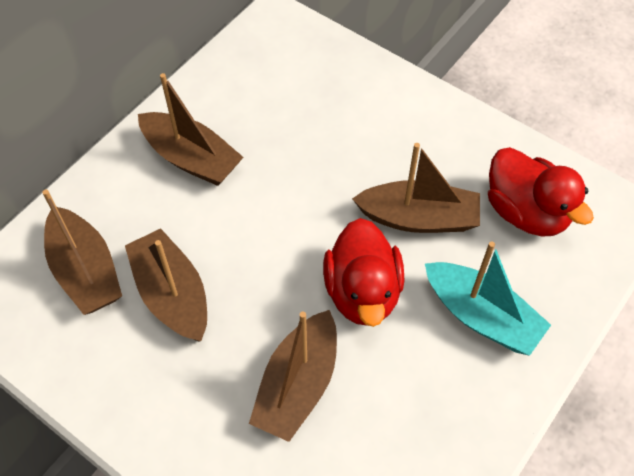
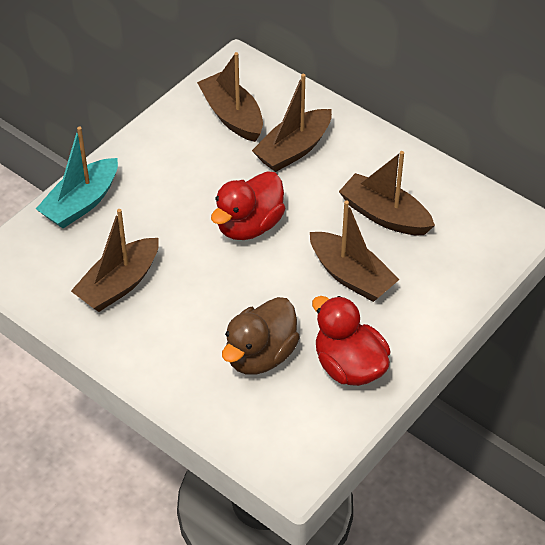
brown duck: none = 0 -> [222,297,300,375] = 1

